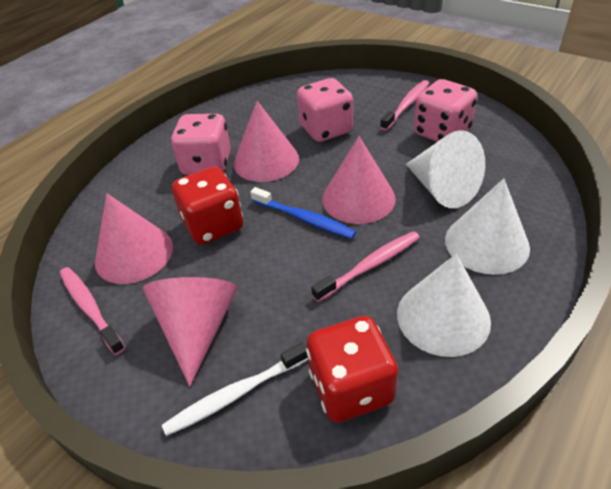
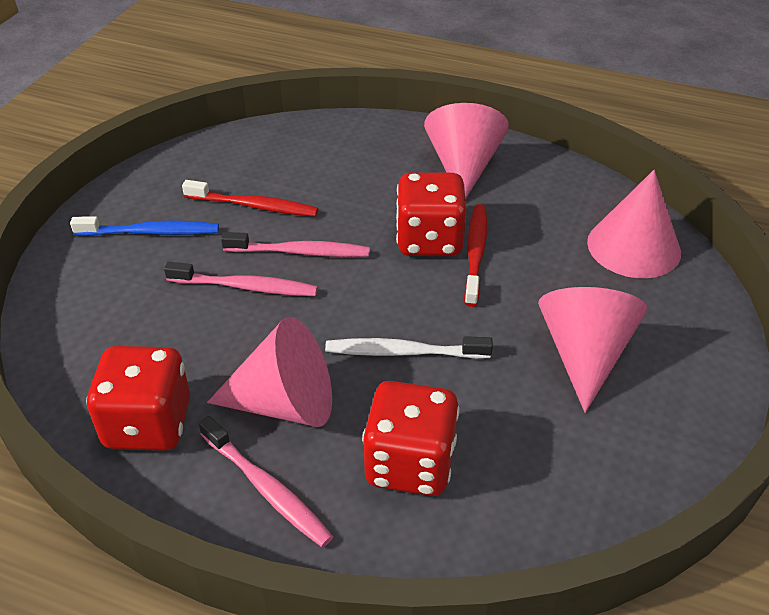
pink dice: [171,114,231,175] [297,78,353,142] [414,79,477,142] = 3 -> none = 0
red dice: [172,166,243,245] [306,316,398,422] = 2 -> [86,346,190,451] [362,381,460,496] [396,172,466,256] = 3
red toothbrush: none = 0 -> [182,180,319,217] [464,204,487,307] = 2
white cone: [397,254,491,357] [406,130,485,208] [445,178,530,275] = 3 -> none = 0

